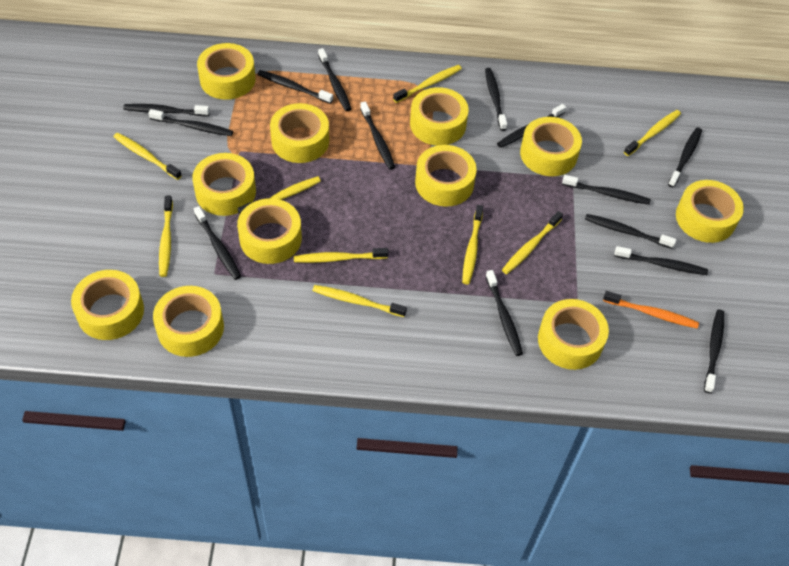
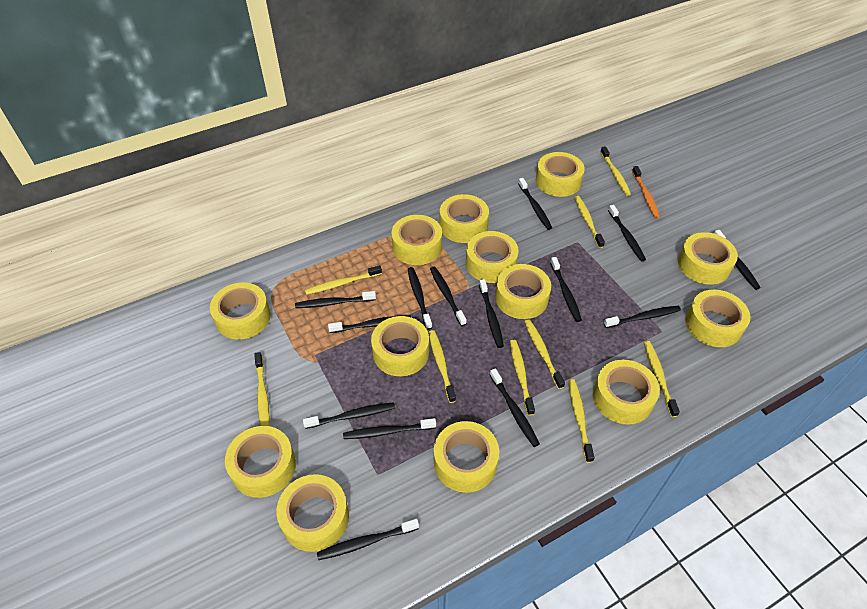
yellow tape: [71,270,144,340] [153,286,224,357] [192,153,256,216] [197,43,256,100] [237,198,302,264] [270,103,329,163] [410,87,469,146] [415,145,477,206] [520,117,582,176] [538,299,609,370] [676,180,744,243] = 11 -> [210,282,271,340] [225,426,296,498] [276,474,349,552] [371,316,429,376] [391,215,442,265] [434,421,499,493] [440,194,489,243] [466,231,519,283] [495,264,551,319] [536,152,585,197] [593,360,660,425] [678,232,738,285] [685,290,750,347] = 13

